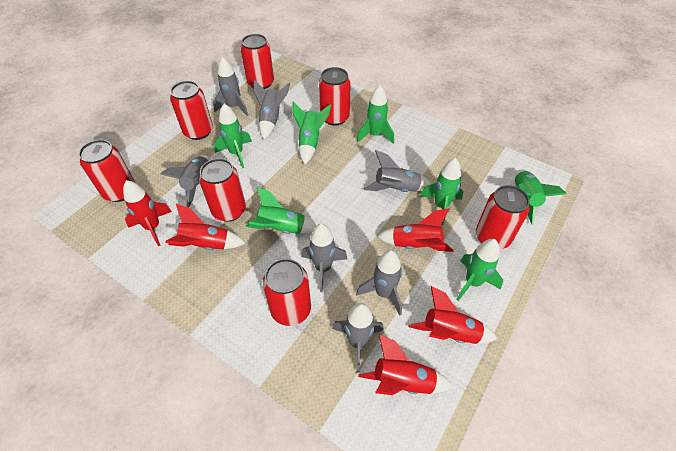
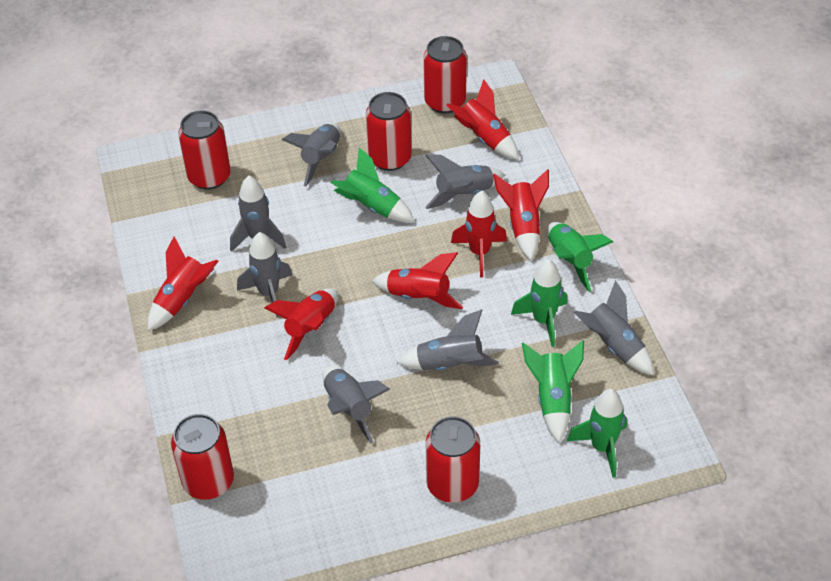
green rocket: [214,104,252,168] [246,187,317,234] [292,102,331,164] [356,85,394,144] [420,158,463,226] [456,239,503,301] [515,169,566,225] = 7 -> [330,147,415,222] [511,260,567,347] [522,340,584,443] [547,222,613,292] [567,389,627,478] = 5
red can: [79,140,135,202] [170,81,213,140] [199,158,246,222] [240,34,274,89] [263,259,311,326] [319,67,351,126] [476,185,530,249] = 7 -> [171,414,234,500] [178,110,231,190] [366,92,412,171] [423,36,467,113] [426,416,480,503] = 5
red rocket: [123,180,172,246] [165,204,246,250] [358,334,453,395] [377,208,454,252] [408,286,497,344] = 5 -> [148,236,219,331] [264,289,338,361] [372,252,463,309] [446,79,519,160] [451,191,507,278] [493,169,549,261] = 6

